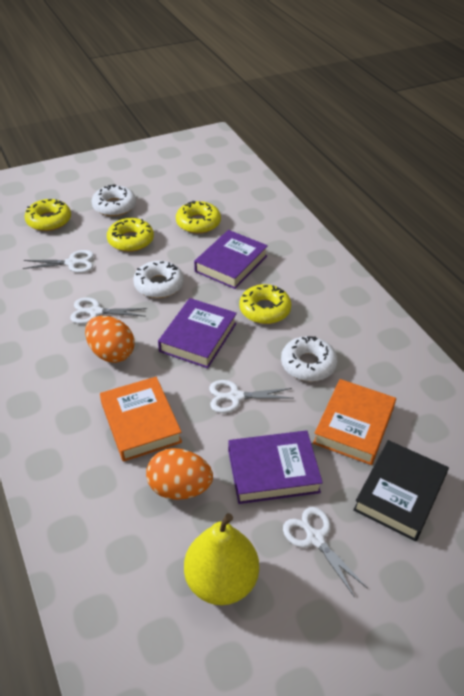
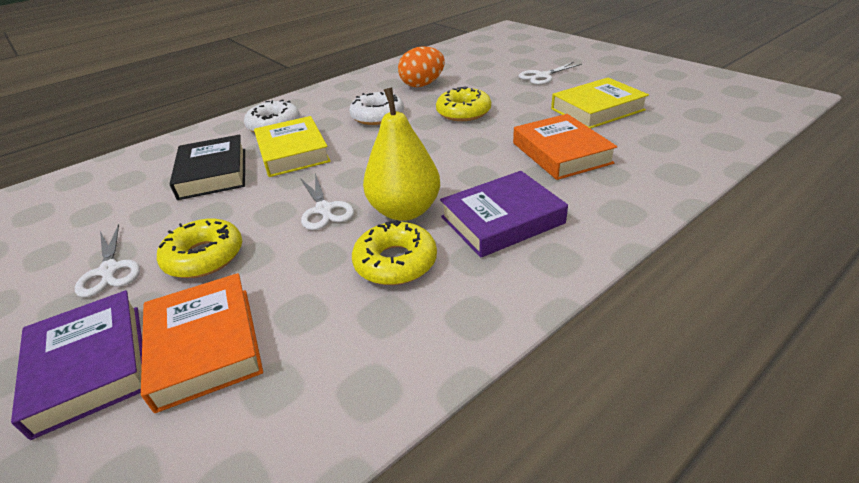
orange egg: [85,316,135,363] [146,448,213,500] = 2 -> [398,46,445,87] = 1
purple book: [158,298,237,368] [194,230,268,289] [228,431,323,504] = 3 -> [11,290,142,440] [440,171,568,258] = 2
white donut: [91,184,136,216] [133,261,184,298] [281,336,338,381] = 3 -> [244,99,300,133] [349,92,404,125] = 2
white scissors: [23,250,94,273] [70,297,147,324] [209,380,294,413] [283,507,368,598] = 4 -> [75,224,140,298] [300,173,354,230] [519,62,582,85] = 3
yellow book: none = 0 -> [254,116,331,177] [551,78,649,129] = 2
yellow donut: [25,199,71,231] [107,218,154,252] [176,201,221,234] [239,284,291,324] = 4 -> [157,218,242,278] [352,220,437,285] [436,86,491,121] = 3

